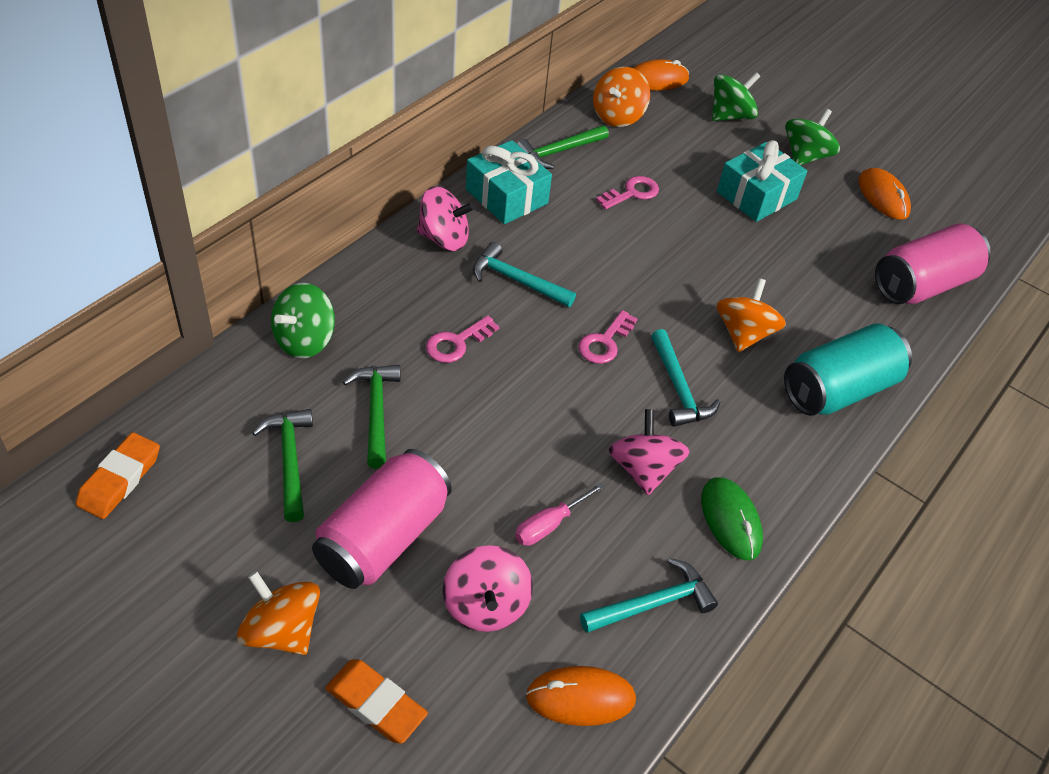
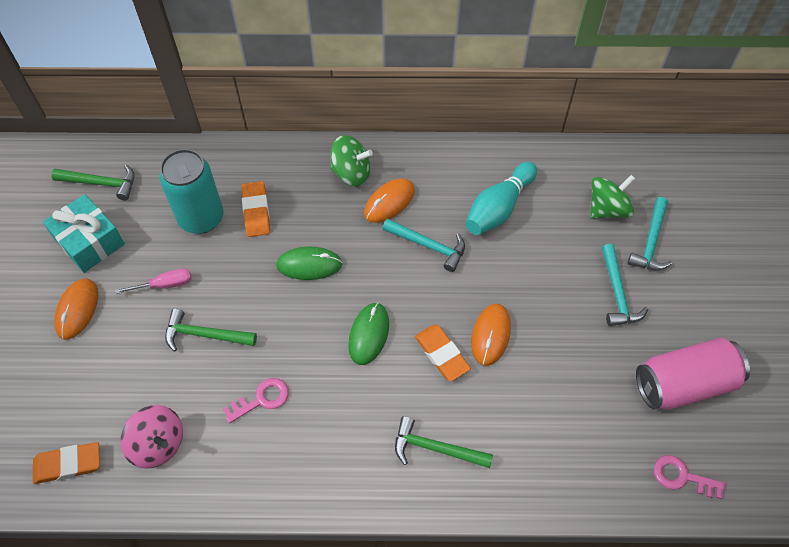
green mouse: [701,477,763,560] = 1 -> [276,247,342,280] [348,303,389,365] = 2
green spinning top: [271,283,335,358] [712,72,761,121] [785,109,840,165] = 3 -> [330,135,373,186] [591,175,636,219] = 2
orange eraser: [76,432,160,519] [325,659,428,744] = 2 -> [33,442,100,484] [241,181,270,237] [415,324,471,381] = 3
orange spinning top: [237,571,320,655] [593,67,650,127] [716,278,786,352] = 3 -> none = 0
pink can: [312,449,452,589] [875,224,991,304] = 2 -> [636,338,750,410] = 1
pink key: [426,316,499,363] [578,310,637,364] [596,176,659,210] = 3 -> [223,378,289,423] [654,455,726,499] = 2
pink spinning top: [417,186,475,251] [443,545,533,632] [608,409,690,495] = 3 -> [120,405,183,469] = 1
turquoise bowling pin: none = 0 -> [466,162,537,235] = 1
turquoise gift: [466,140,552,224] [717,140,807,222] = 2 -> [43,194,125,273] = 1

